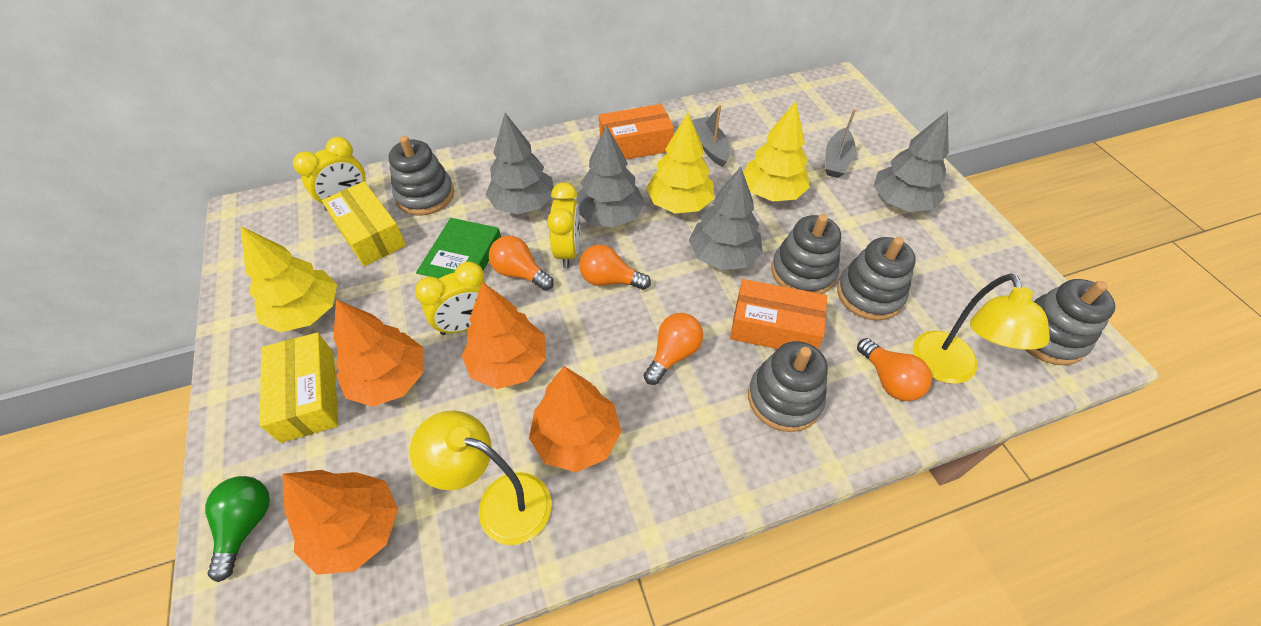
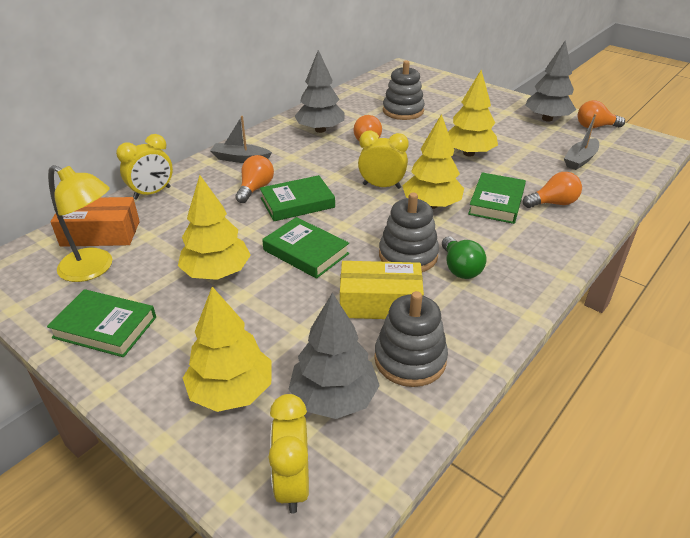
green book: [416,218,501,279] = 1 -> [47,289,156,357] [260,175,335,221] [262,217,349,279] [468,172,526,224] = 4
grey stacking toy: [389,136,454,216] [748,341,828,432] [771,214,841,294] [837,237,916,320] [1025,279,1115,365] = 5 -> [374,291,448,387] [379,192,439,272] [383,60,425,120] = 3
grey tree: [485,113,554,215] [576,125,645,228] [689,167,763,270] [874,111,949,212] = 4 -> [288,293,380,419] [294,50,345,133] [525,40,576,122] = 3
orange box: [599,104,674,160] [730,279,827,349] = 2 -> [51,197,140,247] = 1
orange tree: [282,470,398,575] [333,300,424,407] [462,282,546,389] [529,366,621,472] = 4 -> none = 0
yellow box: [260,333,338,443] [322,181,406,266] = 2 -> [340,261,424,319] = 1
yellow lamp: [410,411,552,545] [913,273,1050,384] = 2 -> [48,165,112,282] = 1
yellow tree: [241,226,337,332] [646,113,714,213] [743,101,810,202] = 3 -> [178,175,251,280] [183,287,272,412] [402,114,464,209] [448,70,498,156] = 4

